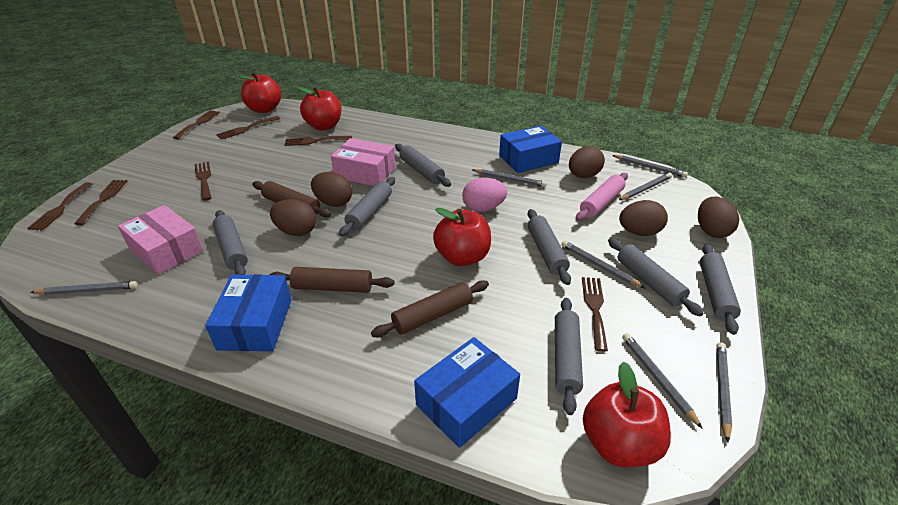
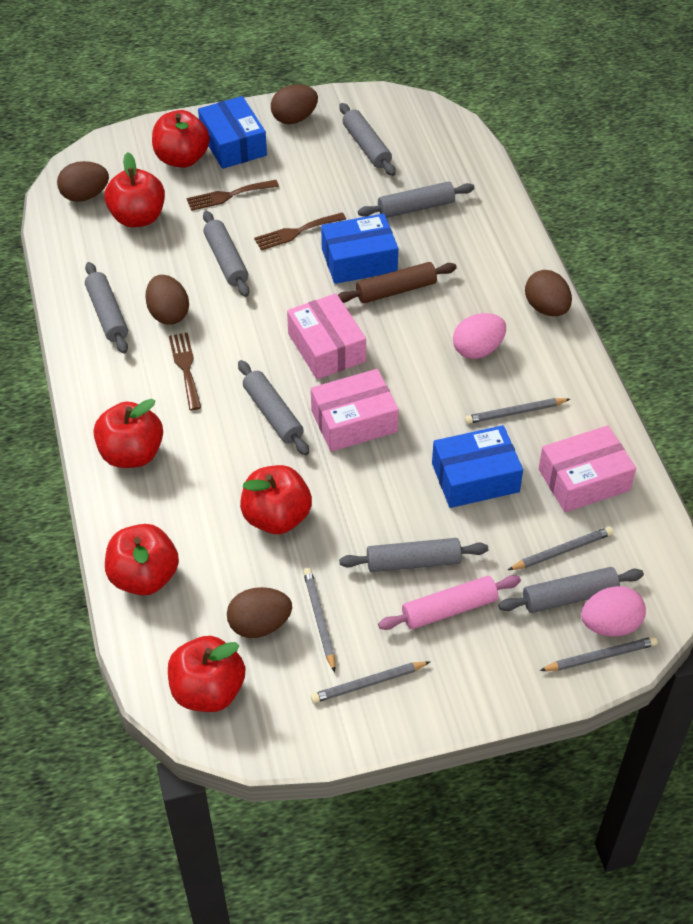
brown fork: [27,182,92,231] [74,180,127,225] [173,110,220,139] [194,162,211,201] [216,116,280,140] [284,136,352,146] [582,277,608,352] = 7 -> [169,332,201,410] [187,180,279,211] [254,213,346,250] = 3
brown rolling pin: [252,181,331,217] [269,267,395,293] [371,280,489,337] = 3 -> [338,262,457,303] = 1
grey pencil: [30,281,138,295] [472,169,547,187] [561,240,645,288] [612,155,688,178] [619,173,672,200] [622,333,703,429] [717,342,732,443] = 7 -> [303,568,335,673] [311,661,430,703] [465,398,570,424] [508,527,613,570] [540,636,658,671] = 5
pink box: [118,205,204,275] [331,138,395,186] = 2 -> [287,293,366,379] [311,369,399,452] [539,425,636,512] = 3
pink egg: [462,178,507,212] = 1 -> [453,313,506,359] [581,586,646,636] = 2
red apple: [239,72,282,113] [298,87,342,130] [433,208,491,266] [583,361,671,468] = 4 -> [94,399,163,468] [104,152,165,227] [105,524,179,595] [152,110,210,168] [168,636,245,712] [240,465,312,534] = 6

